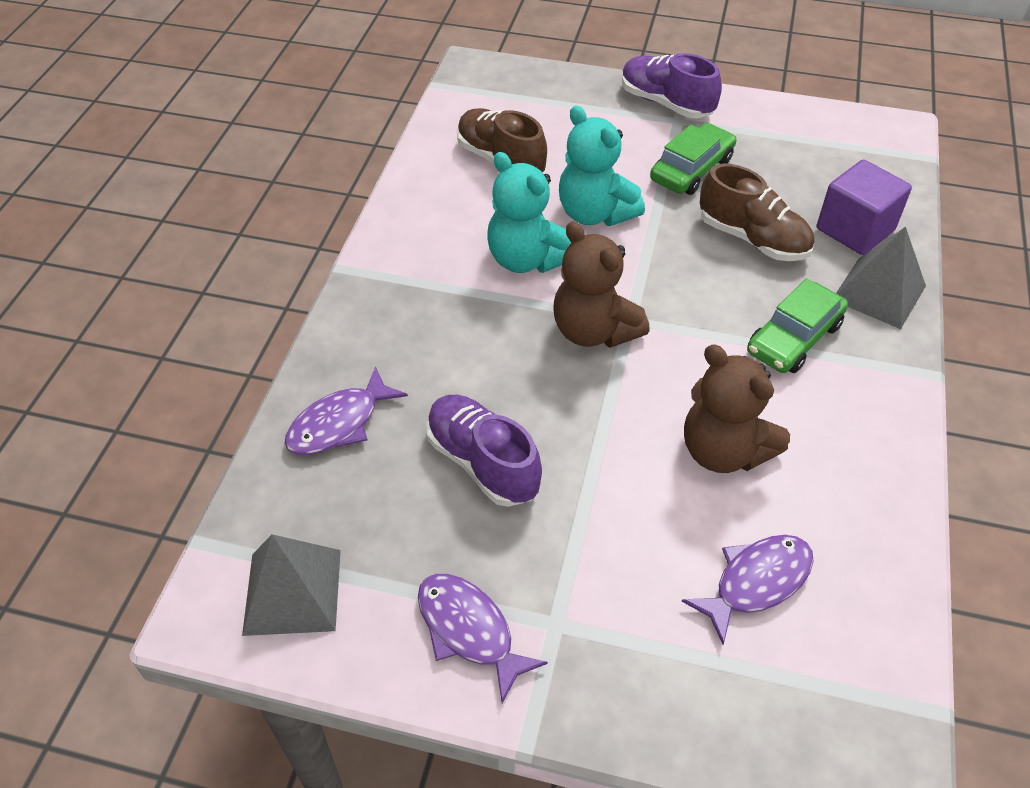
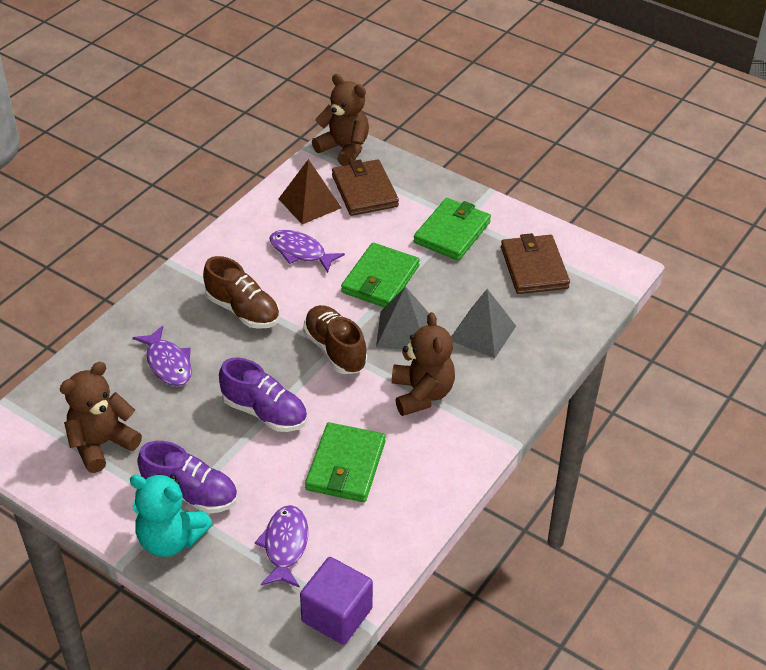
brown pyramid: none = 0 -> [279,159,341,224] = 1
brown teddy bear: [553,221,650,348] [684,344,790,473] = 2 -> [60,362,142,473] [312,74,369,166] [392,312,455,416] = 3
brown wallet: none = 0 -> [332,159,399,216] [501,233,570,294] = 2
green car: [650,123,737,195] [747,278,848,373] = 2 -> none = 0
green wallet: none = 0 -> [305,422,386,502] [341,243,420,307] [413,198,491,261] = 3
turquoise teddy bear: [487,152,572,273] [559,106,645,226] = 2 -> [130,474,213,557] = 1

